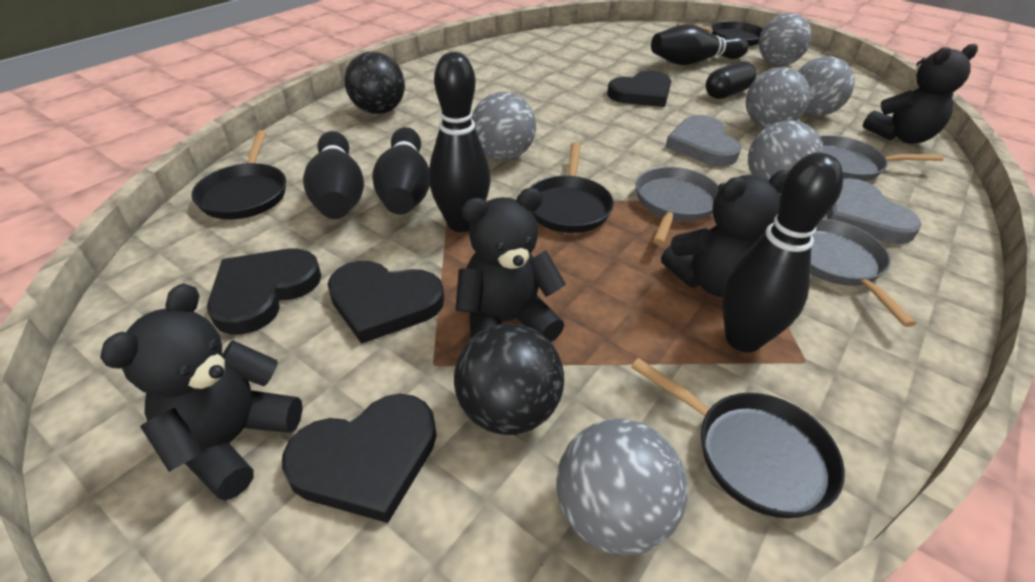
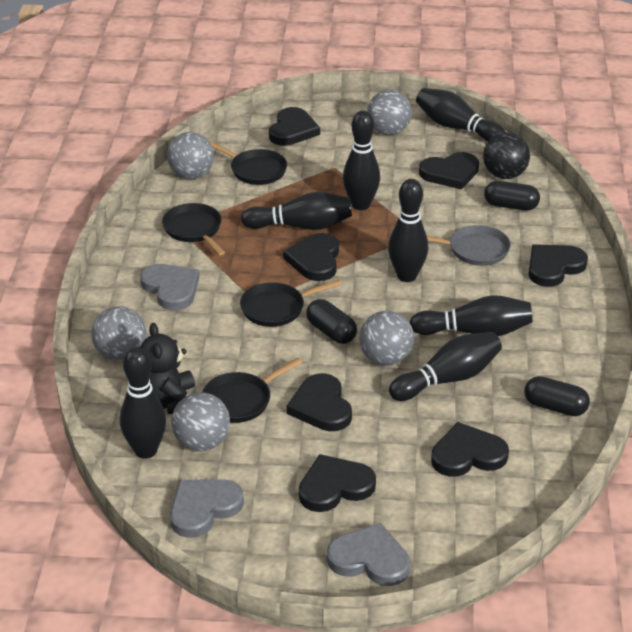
black ball: [345,51,405,114] [454,323,564,435] = 2 -> [483,132,530,179] = 1
black bowling pin: [303,131,364,219] [372,127,430,215] [429,52,491,232] [651,24,749,65] [722,152,843,353] = 5 -> [120,347,166,459] [241,192,352,230] [343,111,380,210] [388,179,428,282] [389,332,502,401] [410,295,532,336] [416,88,505,142] = 7
black capsule: [706,61,757,99] = 1 -> [306,299,357,344] [484,181,540,211] [524,376,590,416] = 3
black heart: [207,249,322,335] [282,394,437,523] [328,261,444,344] [607,70,671,107] = 4 -> [269,107,320,146] [283,233,339,281] [286,373,352,431] [299,454,376,512] [419,152,479,189] [431,422,509,477] [528,244,588,287] = 7
black teddy bear: [100,283,303,501] [456,188,566,342] [661,170,789,297] [863,44,978,144] = 4 -> [140,323,195,414] = 1
grey ball: [471,92,536,160] [556,419,688,555] [746,67,810,128] [748,120,824,181] [759,13,812,66] [798,56,855,116] = 6 -> [91,307,146,361] [167,132,214,179] [171,392,230,451] [359,311,414,365] [367,90,412,135] = 5
grey heart: [665,115,741,166] [827,178,922,244] = 2 -> [140,264,199,310] [170,480,244,538] [327,523,410,586] = 3
grey pan: [636,167,719,245] [810,219,916,327] [820,135,944,181] = 3 -> [427,225,511,266] = 1

